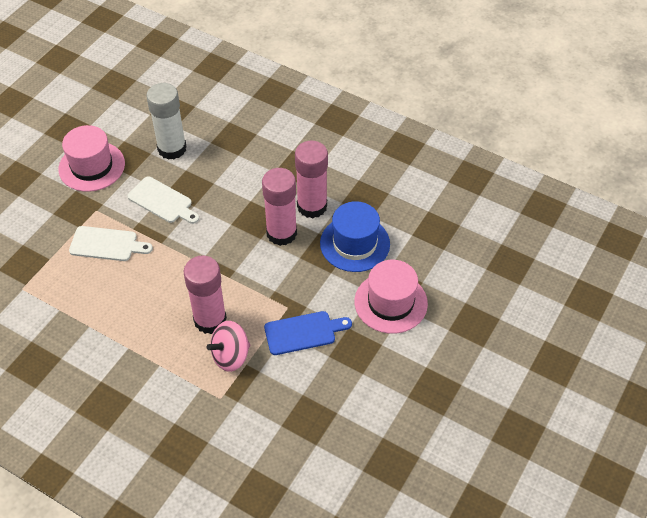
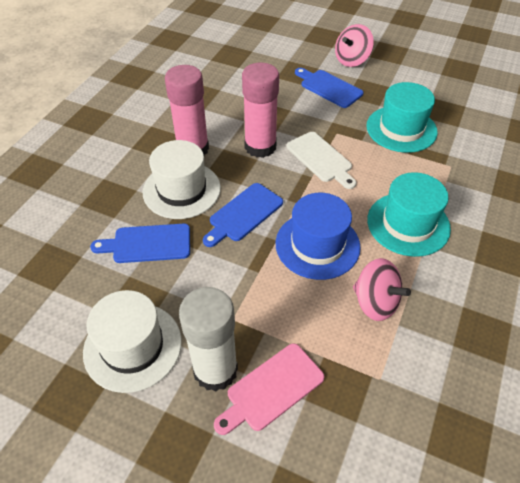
blue cutting board: [264,311,352,355] = 1 -> [90,223,190,263] [203,183,283,247] [295,68,363,108] = 3
pink cutting board: none = 0 -> [214,343,324,435] = 1
pink glue stick: [184,255,227,334] [262,168,297,246] [295,141,328,218] = 3 -> [165,65,209,156] [242,63,279,158] = 2
pink hat: [58,125,125,192] [354,260,428,334] = 2 -> none = 0
pink spinning top: [207,321,250,372] = 1 -> [335,24,374,67] [353,258,411,321] = 2
turquoise hat: none = 0 -> [366,82,438,153] [367,172,451,257] = 2
white cutting board: [69,226,153,261] [127,176,199,224] = 2 -> [287,132,357,189] = 1
white hat: none = 0 -> [83,290,182,393] [143,140,221,219] = 2

